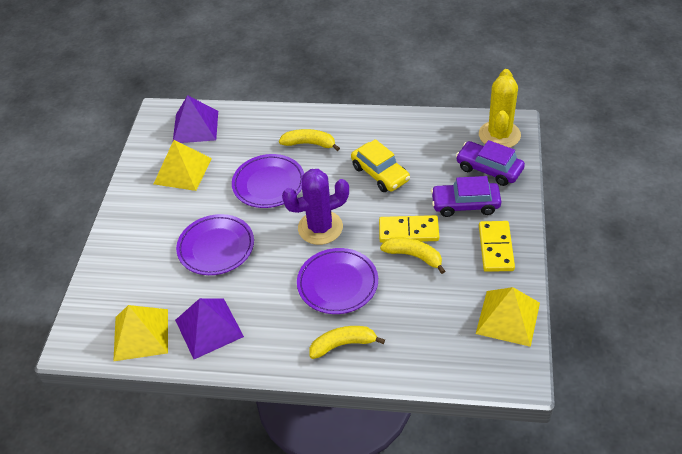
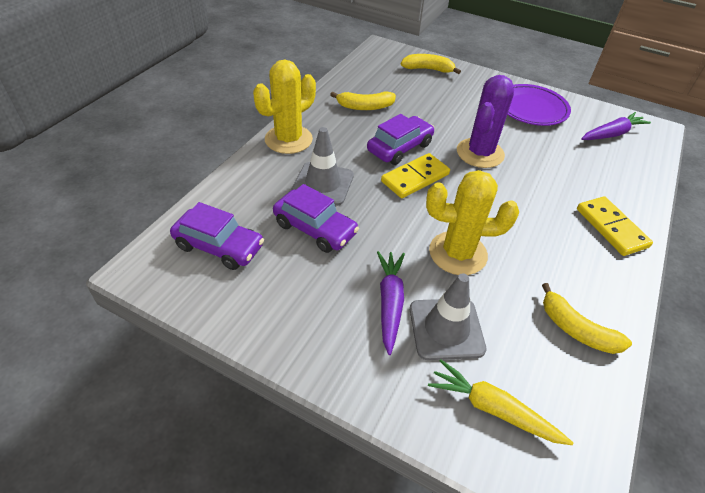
grey traffic cone: none = 0 -> [291,127,354,206] [410,273,486,360] = 2
purple car: [431,176,501,217] [456,140,525,186] = 2 -> [170,202,264,270] [273,184,359,253] [367,114,435,165] = 3
purple carrot: none = 0 -> [377,251,405,355] [581,112,651,140] = 2
purple plate: [176,214,254,275] [232,154,304,208] [297,248,378,314] = 3 -> [507,84,571,126] = 1
purple pyramid: [173,95,218,143] [175,298,244,359] = 2 -> none = 0
yellow cactus: [479,69,521,148] = 1 -> [253,59,316,154] [426,170,519,275] = 2
yellow car: [351,139,410,192] = 1 -> none = 0
yellow carrot: none = 0 -> [428,359,573,445] = 1
yellow pyramid: [113,305,168,361] [154,140,212,191] [476,287,540,347] = 3 -> none = 0

